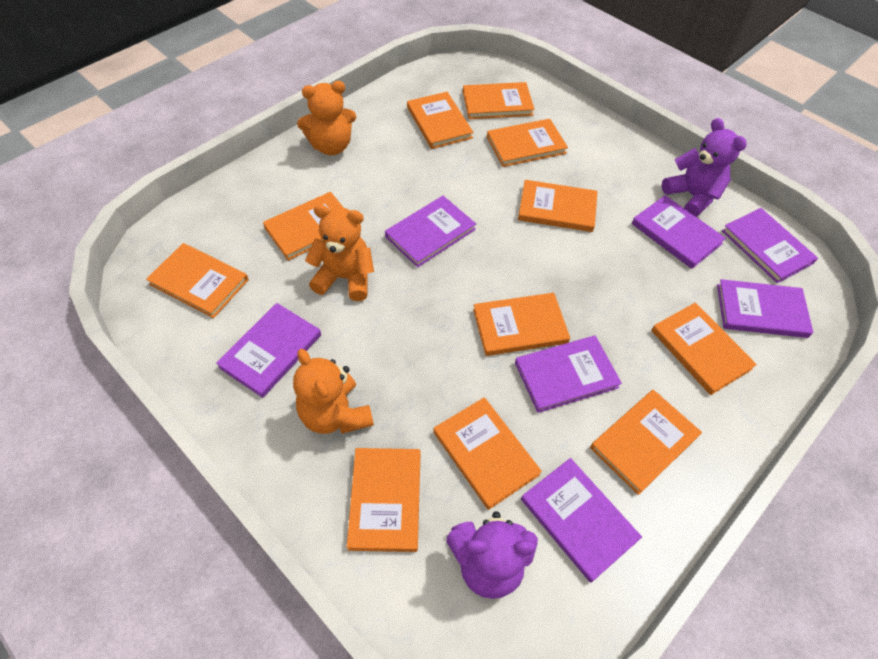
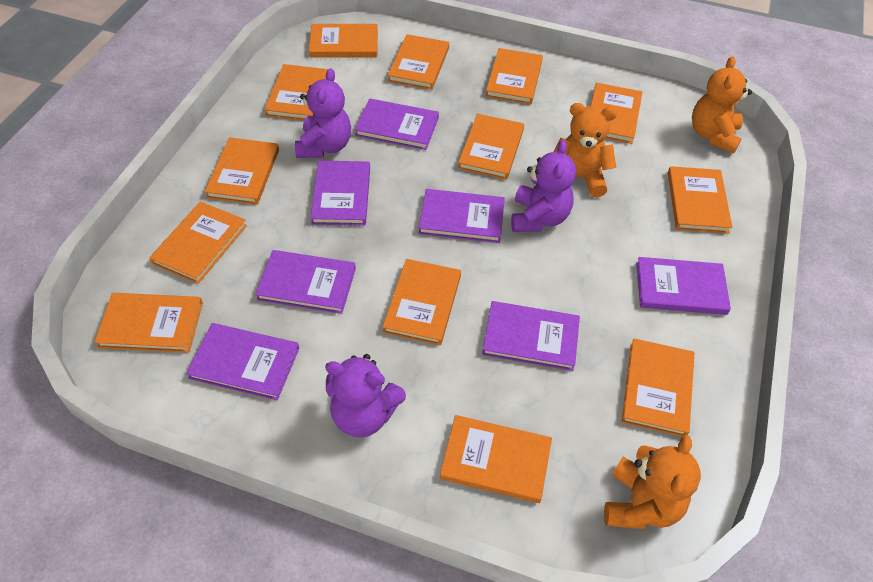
orange book: [146,243,249,318] [263,192,344,261] [347,448,421,552] [407,92,473,149] [433,397,542,510] [463,82,535,119] [473,293,570,356] [487,119,568,167] [518,180,598,232] [590,390,702,495] [651,303,757,395] = 11 -> [94,293,203,353] [149,202,247,284] [205,137,279,205] [264,64,328,121] [309,24,378,57] [383,259,461,345] [388,34,449,90] [440,415,552,503] [458,114,524,180] [486,48,543,105] [590,83,642,144] [622,339,694,437] [668,166,733,234] = 13
purple teddy bear: [447,511,538,599] [662,118,747,217] = 2 -> [295,68,351,158] [325,354,406,438] [511,140,576,232] = 3

